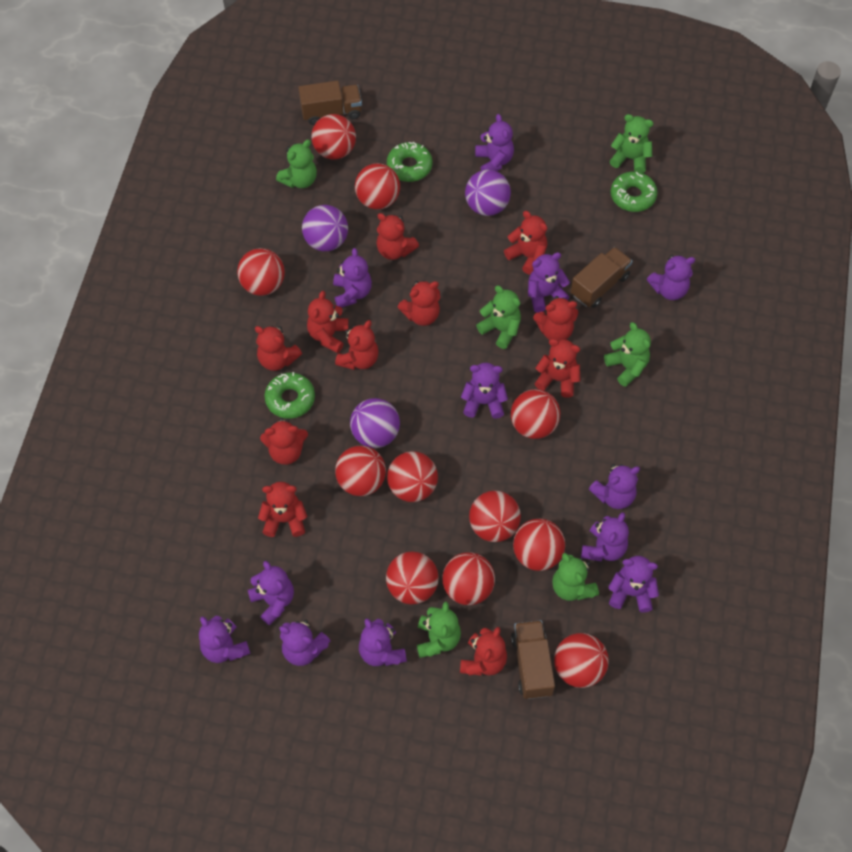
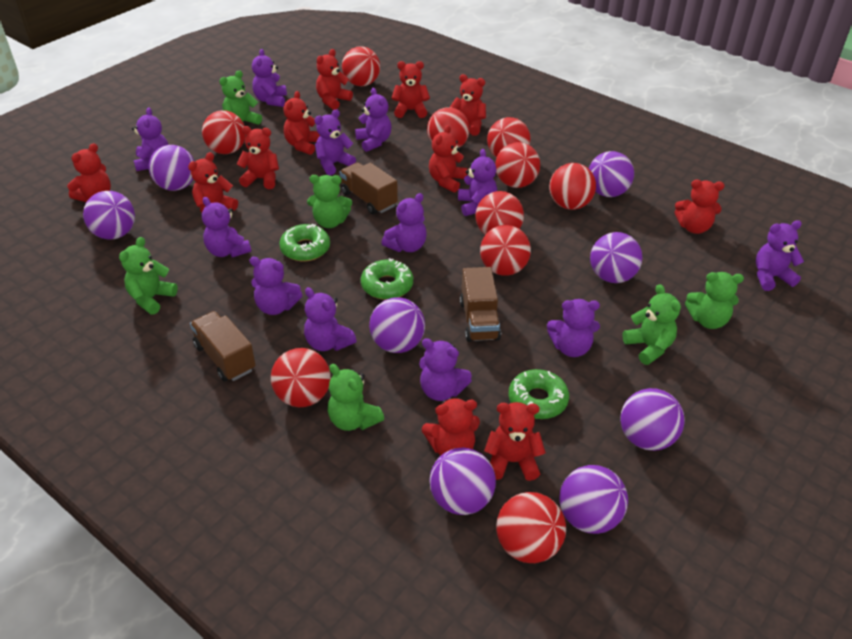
purple ball: [302,205,348,251] [350,398,400,448] [465,170,511,216] = 3 -> [83,191,135,239] [149,145,194,191] [369,297,425,353] [429,447,496,515] [559,465,628,534] [589,151,634,197] [590,232,642,283] [620,388,685,451] = 8
red ball: [237,248,285,296] [311,114,356,160] [335,446,386,496] [355,163,400,210] [386,552,439,604] [387,451,438,502] [442,552,495,605] [469,491,521,542] [511,389,560,439] [513,519,565,571] [554,633,609,688] = 11 -> [202,110,246,154] [271,348,331,407] [342,46,380,86] [427,107,470,148] [476,191,524,235] [480,225,531,276] [487,117,531,158] [495,142,540,188] [496,492,566,563] [549,163,596,210] = 10

